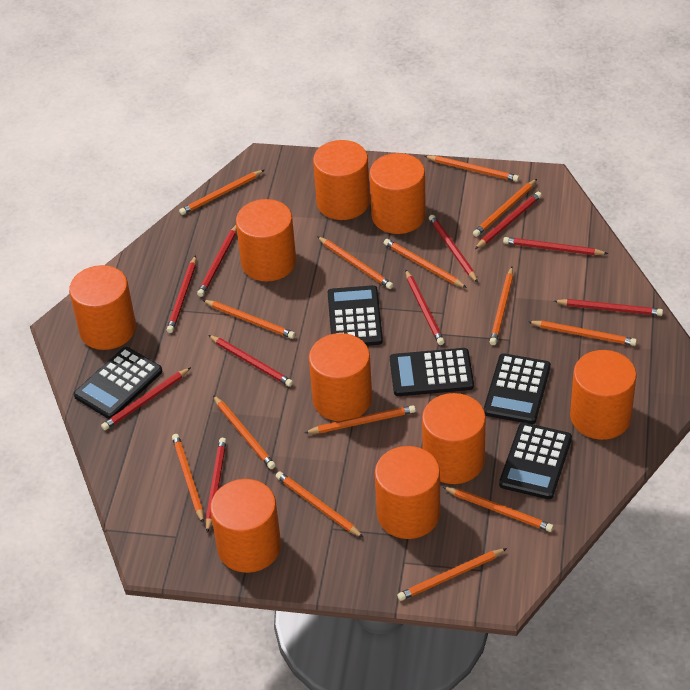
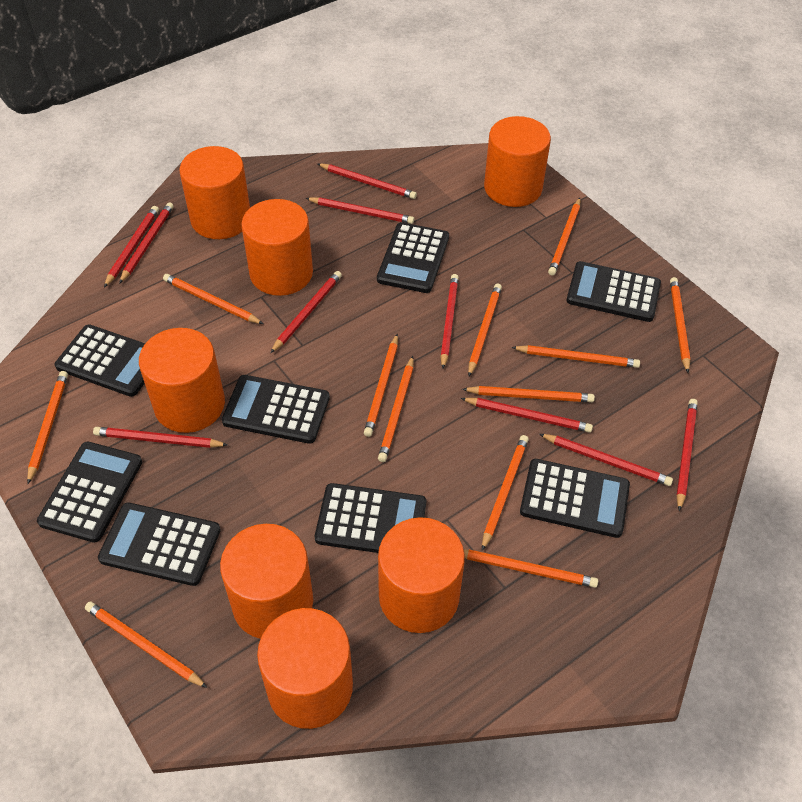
black calculator: [74,347,162,419] [328,285,383,346] [390,348,474,396] [484,353,551,424] [499,422,572,499] = 5 -> [37,441,142,543] [55,325,145,397] [98,502,221,586] [222,375,330,444] [315,483,426,553] [377,222,449,293] [520,459,630,538] [566,261,661,322] = 8
orange cylinder: [69,265,136,350] [210,479,281,573] [236,199,296,281] [309,333,372,421] [313,140,370,220] [369,153,426,234] [375,446,440,539] [422,393,486,484] [570,350,637,440] = 9 -> [139,328,225,433] [180,146,250,239] [220,524,313,639] [241,199,313,296] [257,608,353,729] [378,517,465,633] [484,116,551,207] = 7
orange pencil: [172,434,204,523] [179,170,264,215] [203,300,295,339] [213,395,276,469] [276,472,364,538] [304,405,416,434] [317,236,393,289] [384,239,467,288] [397,548,507,601] [425,155,519,182] [443,487,553,532] [473,179,537,237] [490,267,513,345] [528,321,637,346] = 14 -> [27,371,68,484] [85,602,208,688] [163,274,263,324] [364,334,398,437] [378,356,414,462] [462,386,595,402] [464,550,598,588] [468,284,502,376] [482,435,529,551] [511,345,640,368] [548,198,580,276] [670,277,691,373] = 12

